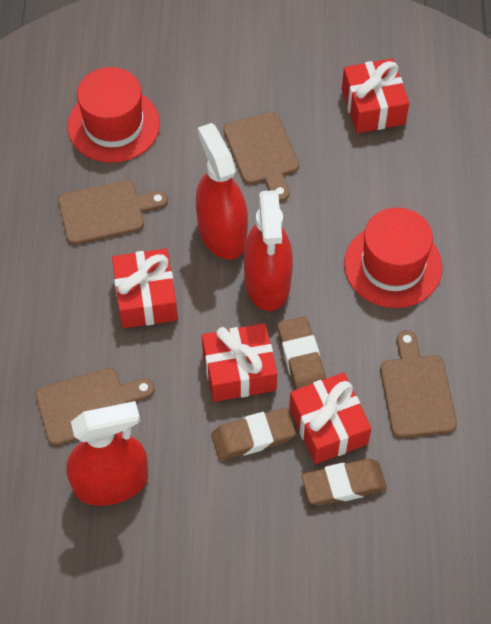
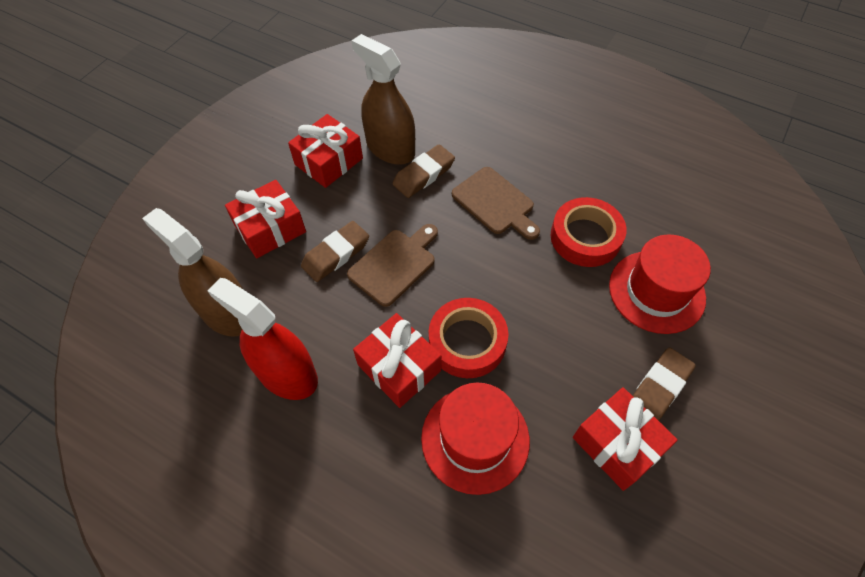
brown cutting board: [36,368,155,446] [58,180,168,245] [223,112,299,202] [380,330,457,438] = 4 -> [347,224,438,307] [452,167,540,240] = 2
brown spray bottle: none = 0 -> [142,208,243,337] [351,34,415,165] = 2
red spray bottle: [66,401,148,506] [196,123,248,260] [244,190,293,311] = 3 -> [207,278,318,400] = 1
red tape: none = 0 -> [429,298,508,378] [550,197,626,267] = 2

